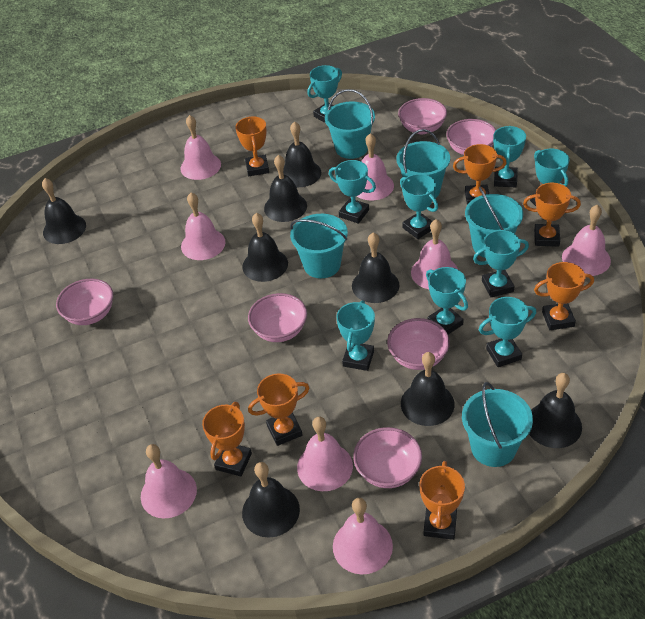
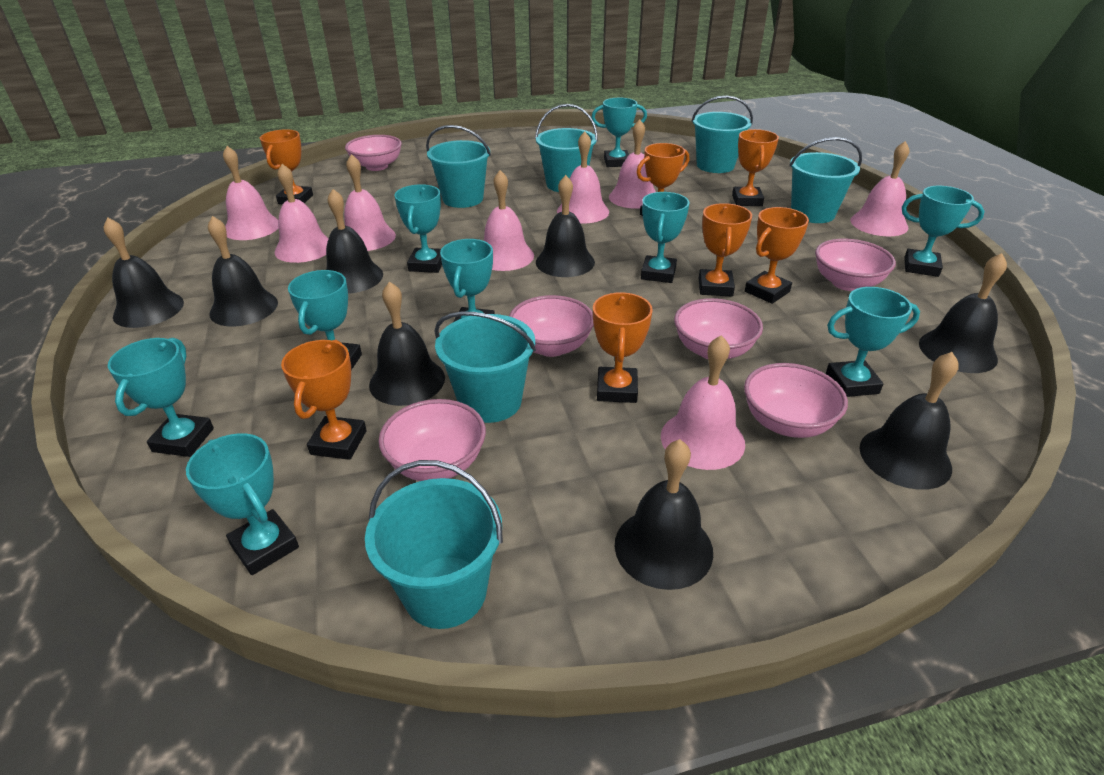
turquoise bucket: [290,214,348,278] [325,89,375,159] [397,129,450,198] [462,382,533,467] [465,187,523,258] = 5 -> [365,460,503,629] [426,125,491,208] [434,311,536,423] [535,104,598,192] [691,96,753,173] [789,137,862,223] = 6

